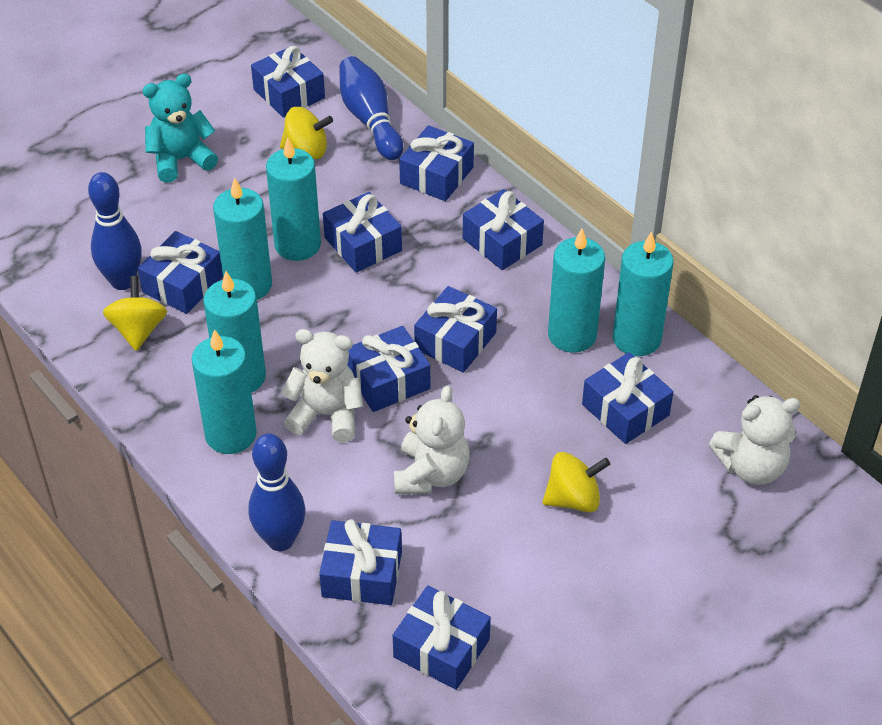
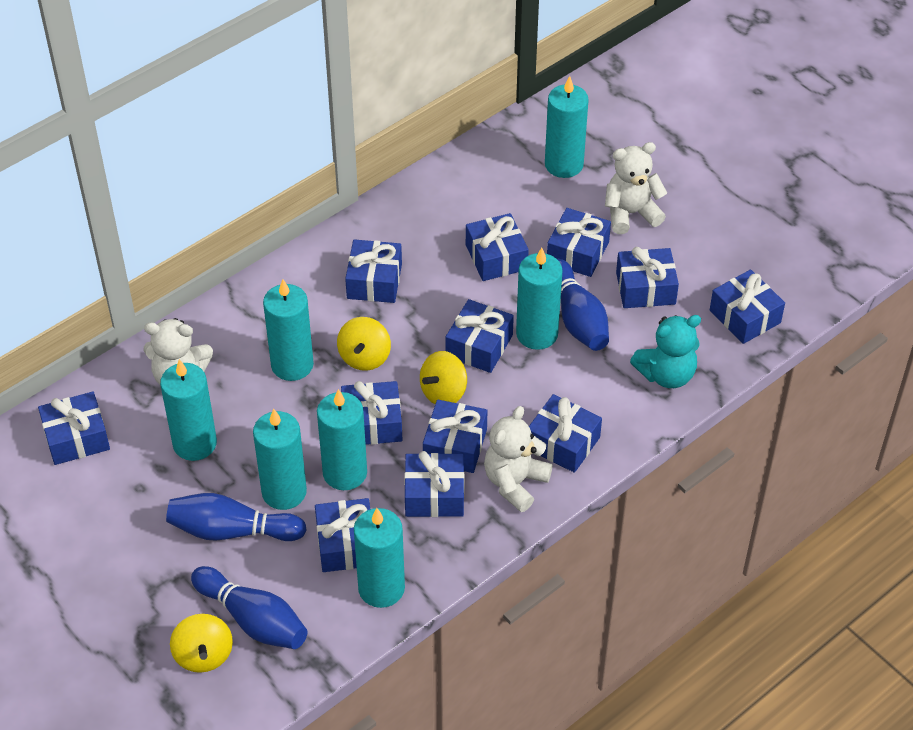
blue gift: [138,231,223,314] [251,46,325,118] [319,519,402,605] [323,192,402,273] [347,326,430,412] [393,585,491,690] [399,125,474,201] [414,286,497,373] [463,189,544,270] [582,352,674,444] = 10 -> [38,391,110,465] [315,498,370,572] [341,381,402,445] [345,239,402,303] [404,451,464,517] [423,400,487,473] [446,299,514,373] [466,213,529,281] [529,394,602,473] [547,208,611,277] [616,247,679,308] [710,270,785,344] = 12
turquoise candle: [191,329,257,454] [204,271,266,393] [213,178,272,300] [266,138,321,261] [548,229,605,353] [613,231,674,356] = 6 -> [160,359,217,461] [253,409,307,510] [263,279,314,381] [317,389,367,490] [354,508,405,608] [516,247,563,350] [545,76,589,178] = 7

